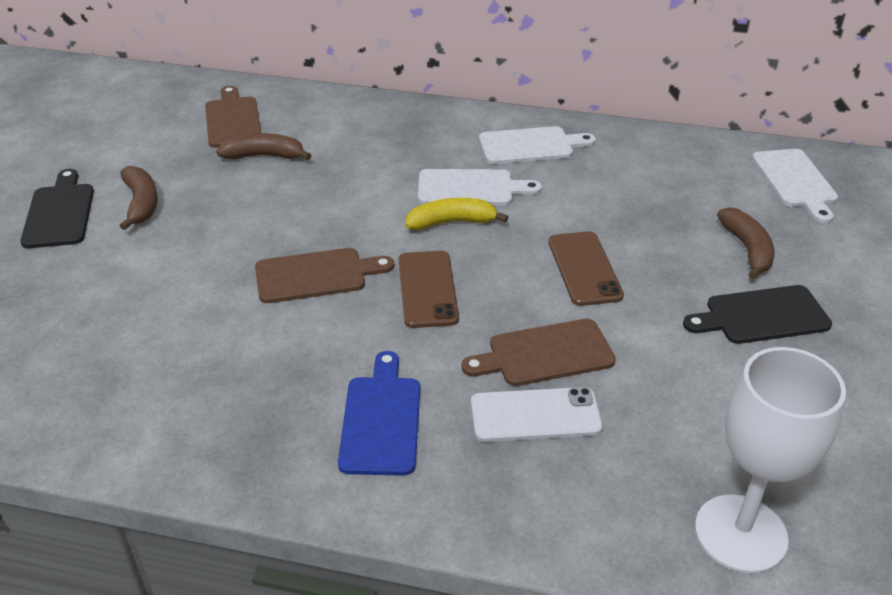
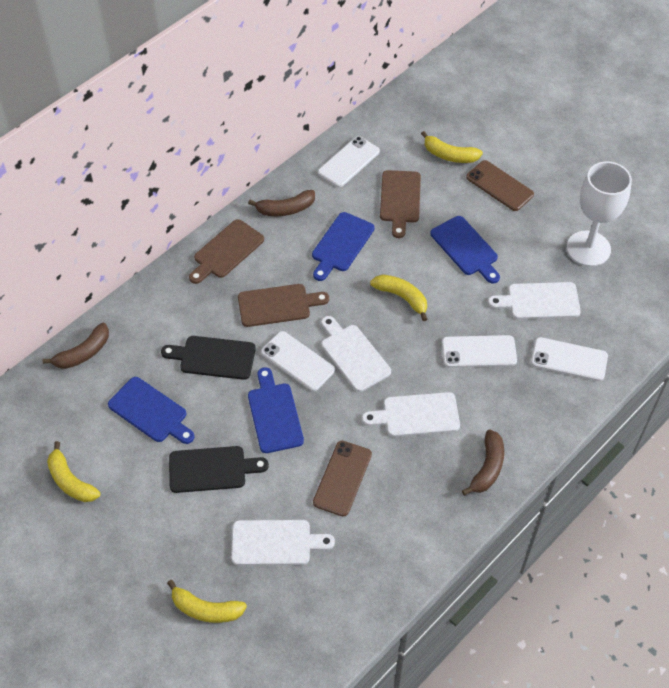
blue cutting board: [338,351,420,476] = 1 -> [108,377,195,444] [248,367,304,453] [312,212,375,281] [430,216,500,284] = 4
white cutting board: [418,169,542,206] [479,126,596,164] [752,149,838,223] = 3 -> [231,520,335,565] [321,316,391,392] [362,392,460,437] [488,282,581,319] = 4
white phone: [471,387,603,442] = 1 -> [261,331,335,391] [318,136,380,187] [442,335,517,368] [531,337,608,381] = 4
yellow banana: [405,198,508,231] = 1 -> [47,441,100,502] [167,580,247,623] [370,274,427,321] [421,131,483,163] = 4

